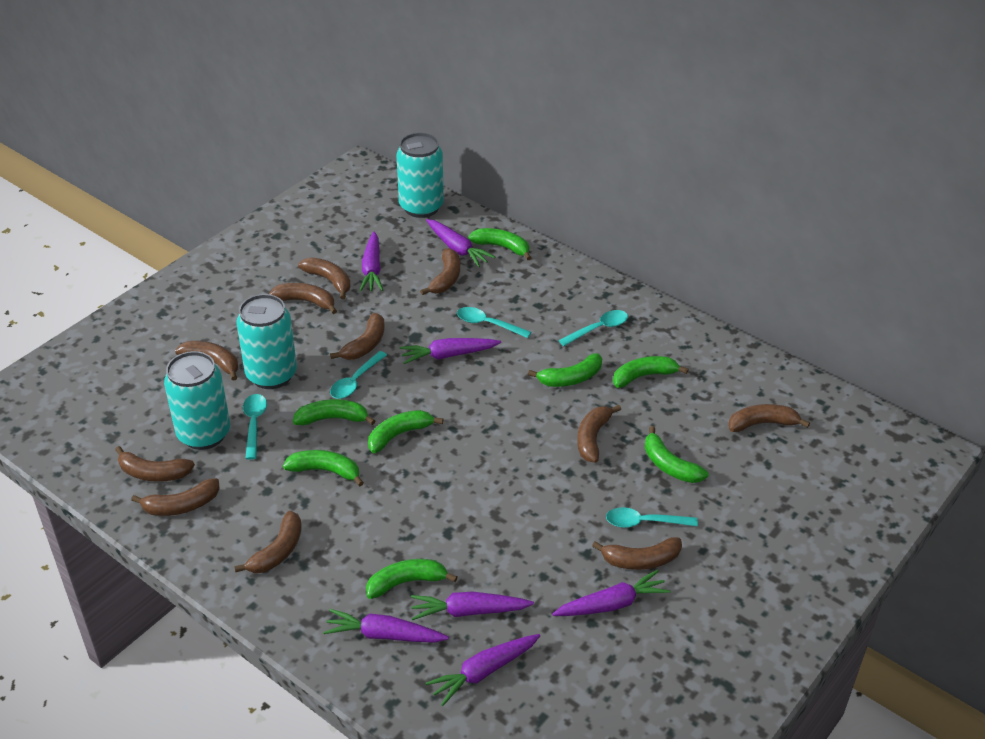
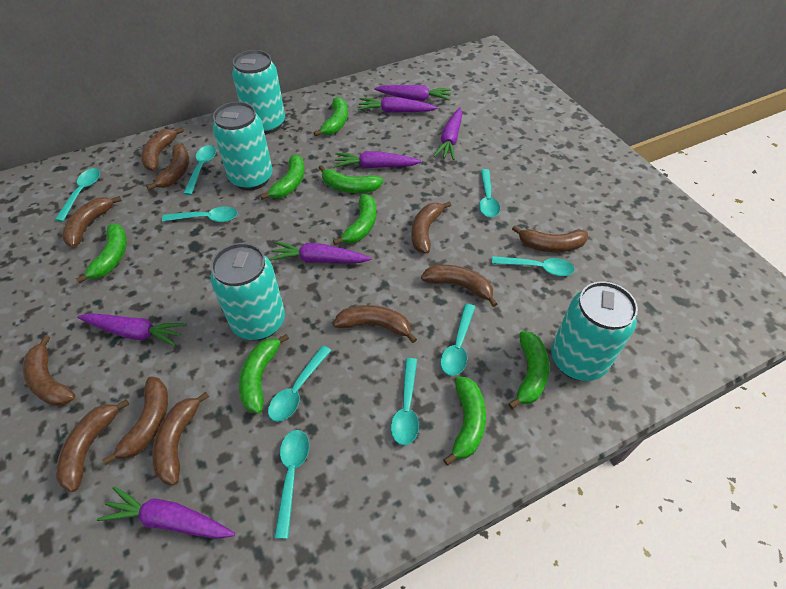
turquoise can: [164,351,230,450] [236,294,297,389] [397,133,444,218] = 3 -> [211,243,285,341] [213,102,273,191] [232,50,285,134] [551,281,638,381] = 4
turquoise spoon: [243,394,267,460] [330,351,387,399] [457,307,531,338] [559,310,628,346] [606,507,698,528] = 5 -> [55,168,100,222] [162,206,238,222] [183,145,216,195] [268,345,331,422] [274,430,309,539] [391,358,419,445] [440,304,475,376] [479,169,500,218] [492,256,575,276] = 9

